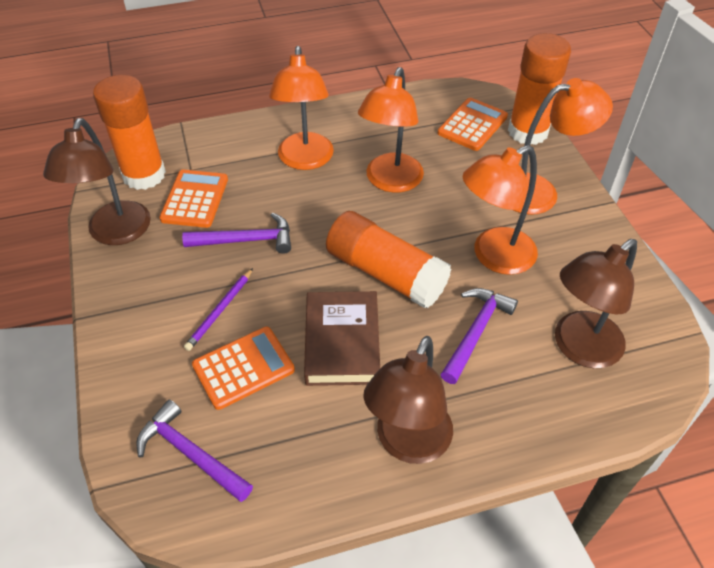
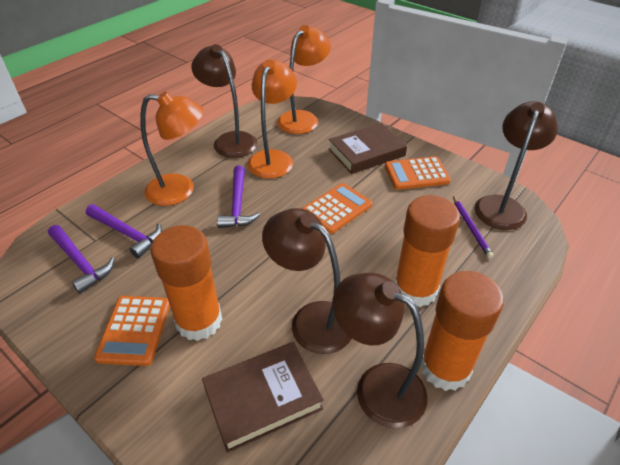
brown book: [304,291,380,386] = 1 -> [202,342,324,453] [329,123,407,174] = 2
brown lamp: [43,118,151,245] [363,336,453,464] [555,239,637,368] = 3 -> [191,44,258,158] [262,208,352,354] [333,273,428,428] [475,101,558,230] = 4
orange lamp: [269,46,334,170] [358,67,424,193] [463,145,538,275] [514,78,613,215] = 4 -> [140,91,204,206] [247,60,297,179] [277,25,331,134] = 3

